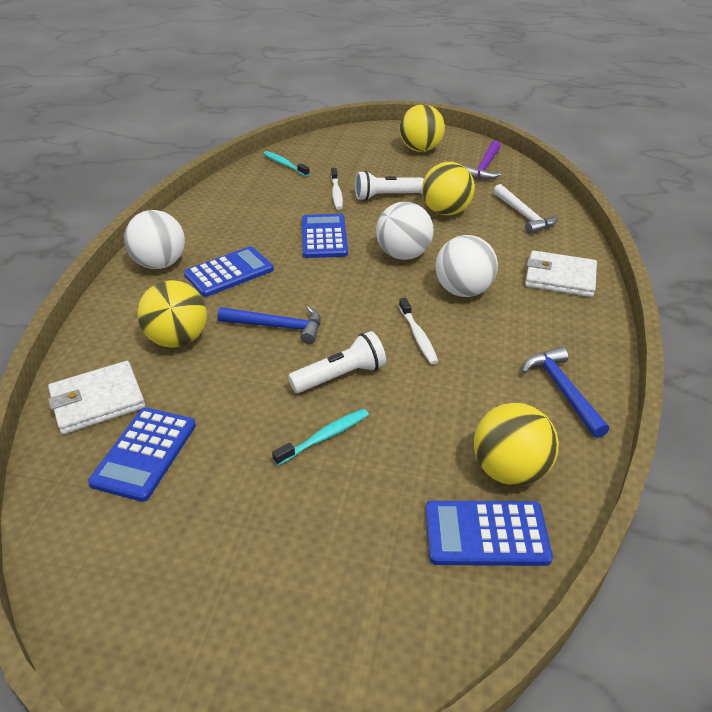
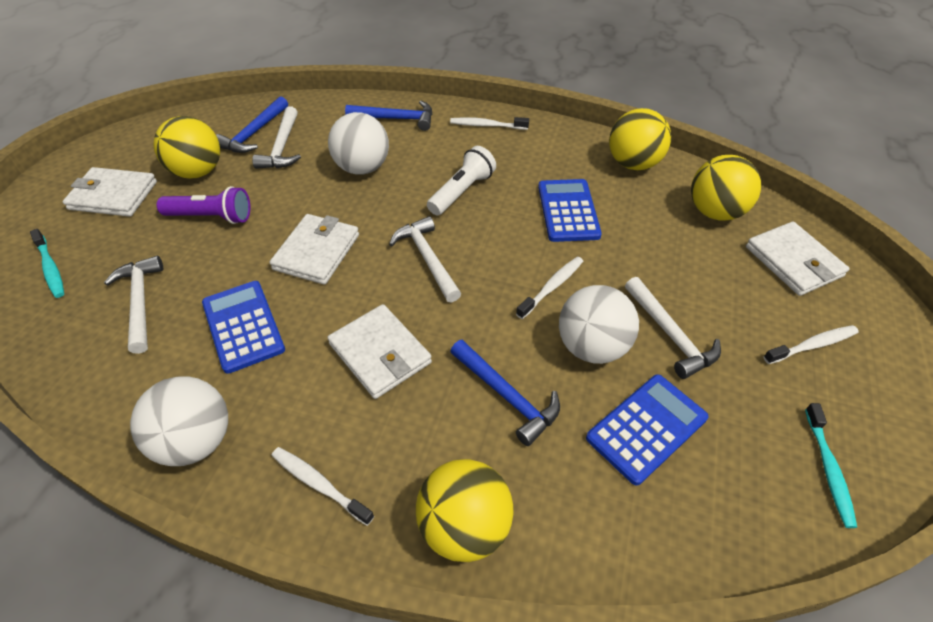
blue calculator: [88,407,196,502] [184,246,274,297] [302,214,348,258] [425,501,553,566] = 4 -> [202,281,285,374] [538,179,602,242] [586,374,709,486] = 3
blue hammer: [218,306,321,344] [522,347,609,438] = 2 -> [216,96,288,153] [345,101,432,131] [450,340,560,446] = 3
purple flashlight: none = 0 -> [157,186,250,224] = 1
purple hammer: [464,141,501,180] = 1 -> none = 0
white flashlight: [288,331,386,393] [355,171,424,201] = 2 -> [427,146,496,215] = 1
white hammer: [493,184,558,234] = 1 -> [104,256,163,354] [252,106,301,169] [389,216,461,302] [625,277,721,379] = 4
white toothbrush: [331,168,343,210] [399,298,438,364] = 2 -> [272,447,374,526] [450,117,529,130] [516,257,583,319] [763,325,859,364] = 4
white wallet: [48,361,145,434] [525,250,597,297] = 2 -> [63,167,157,217] [270,214,359,285] [327,304,432,399] [746,222,850,296] = 4

